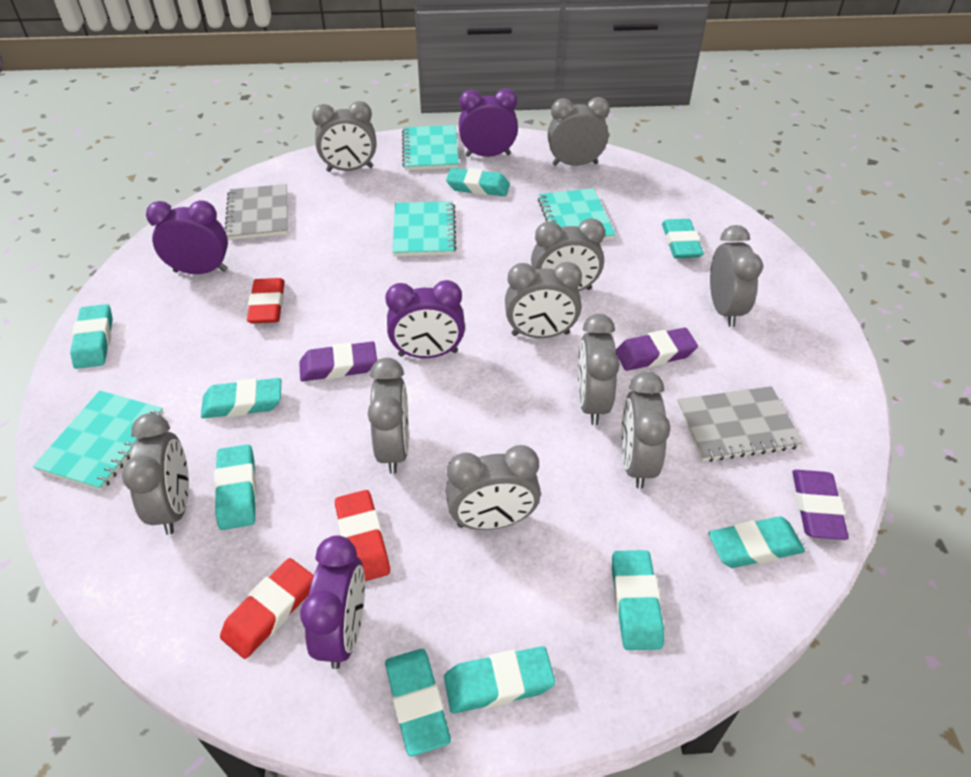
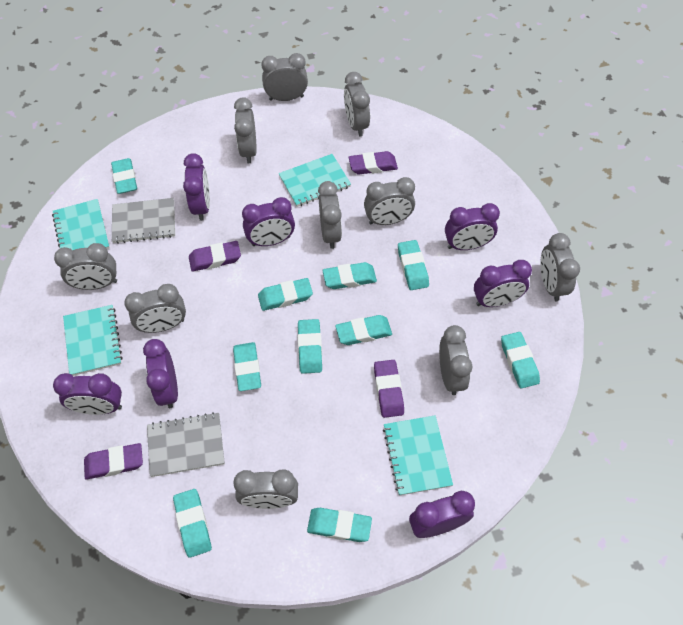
purple clock: [146,200,228,274] [300,535,365,669] [385,280,465,358] [459,88,518,157] = 4 -> [53,373,122,415] [143,339,178,408] [183,153,210,221] [242,197,295,246] [409,491,475,538] [445,203,500,250] [474,260,532,307] = 7
purple eraser: [299,341,377,381] [616,328,698,371] [792,470,849,540] = 3 -> [84,443,143,480] [189,241,241,272] [349,151,398,175] [374,360,404,418] = 4
red eraser: [220,558,314,659] [247,278,285,324] [335,490,390,581] = 3 -> none = 0
turquoise eraser: [70,304,113,369] [201,378,281,418] [214,444,256,530] [385,649,451,757] [444,646,555,714] [446,168,510,196] [612,550,664,650] [662,219,704,259] [709,516,805,568] = 9 -> [111,158,137,194] [173,489,212,558] [233,342,261,391] [258,278,313,311] [298,319,322,374] [307,508,372,542] [322,262,377,289] [335,315,392,345] [398,240,429,290] [501,332,540,389] = 10

